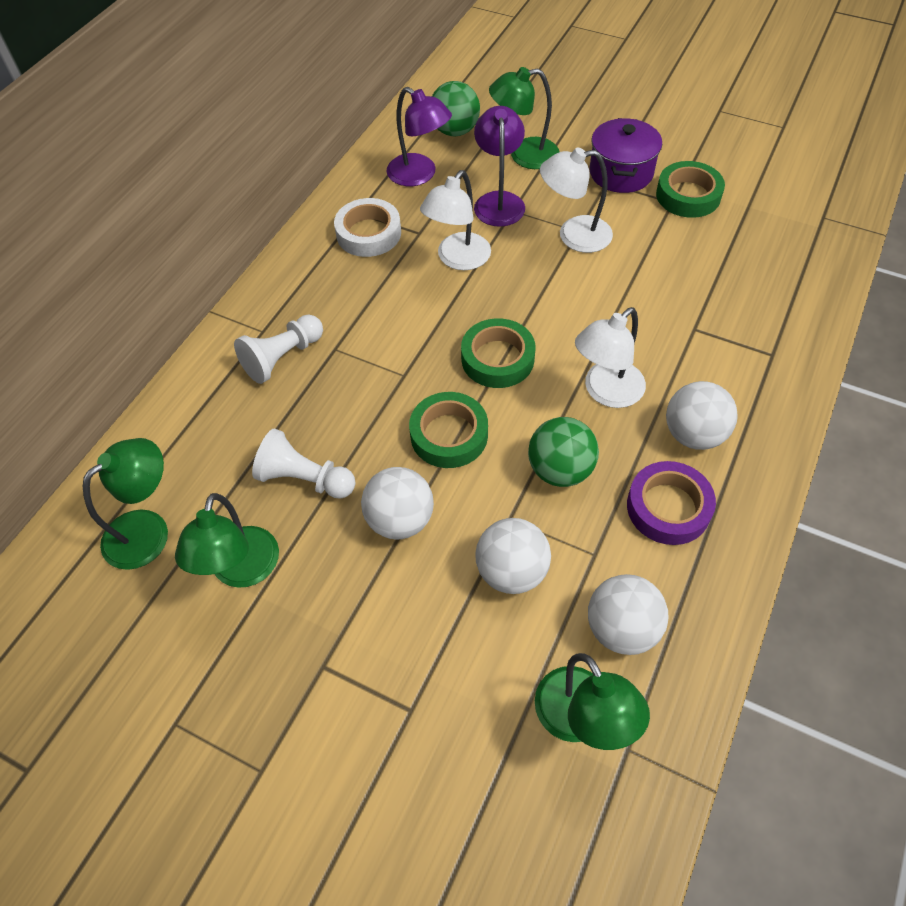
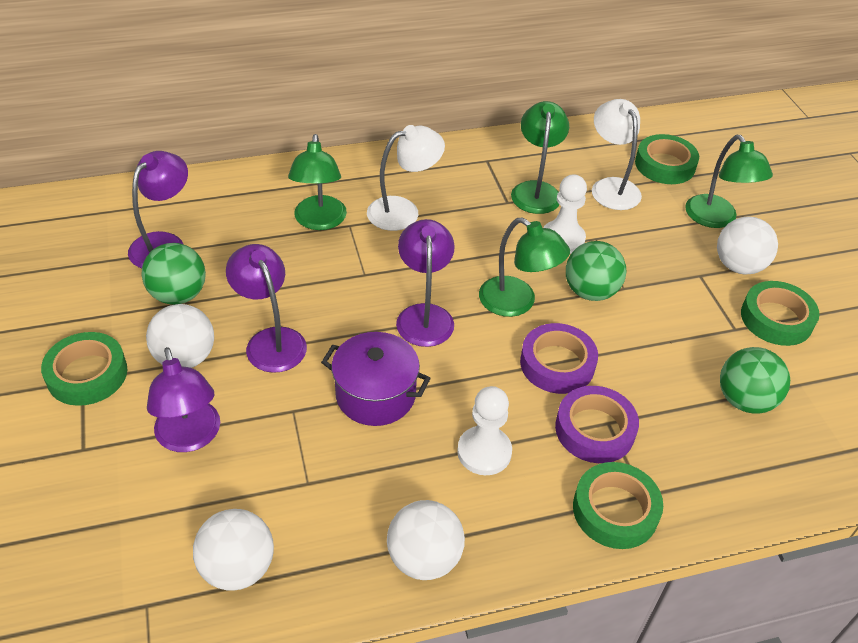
green ball: [432,81,480,136] [528,417,599,487] = 2 -> [141,243,206,305] [566,241,626,301] [720,347,790,414] = 3
green tape: [409,392,488,468] [461,318,535,388] [656,161,725,218] = 3 -> [41,332,128,406] [573,462,663,549] [635,134,699,184] [741,281,820,346] = 4
purple lamp: [386,87,452,186] [474,106,525,227] = 2 -> [128,151,188,268] [147,347,220,452] [226,244,307,373] [396,219,455,347] = 4
purple tape: [627,461,716,545] = 1 -> [520,323,598,394] [555,386,639,463] = 2
white lamp: [420,170,491,270] [540,147,613,253] [575,307,646,408] = 3 -> [367,125,445,231] [592,99,642,210] = 2
white tape: [334,198,401,257] = 1 -> none = 0

